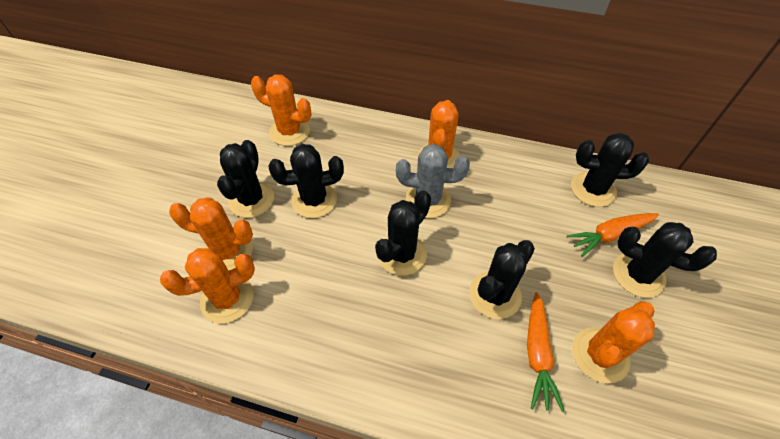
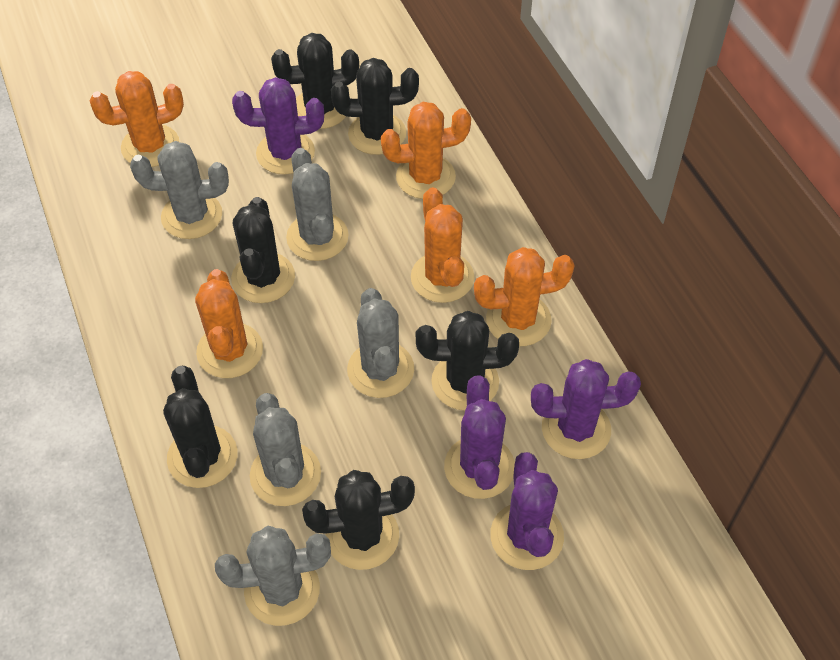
grey cactus: [396,144,470,218] = 1 -> [130,141,229,239] [215,526,331,626] [250,393,321,506] [286,148,349,261] [347,288,414,398] = 5
orange carrot: [527,292,564,412] [567,213,659,257] = 2 -> none = 0
purple cactus: none = 0 -> [232,77,324,175] [444,375,515,499] [490,452,564,570] [531,359,641,459] = 4

